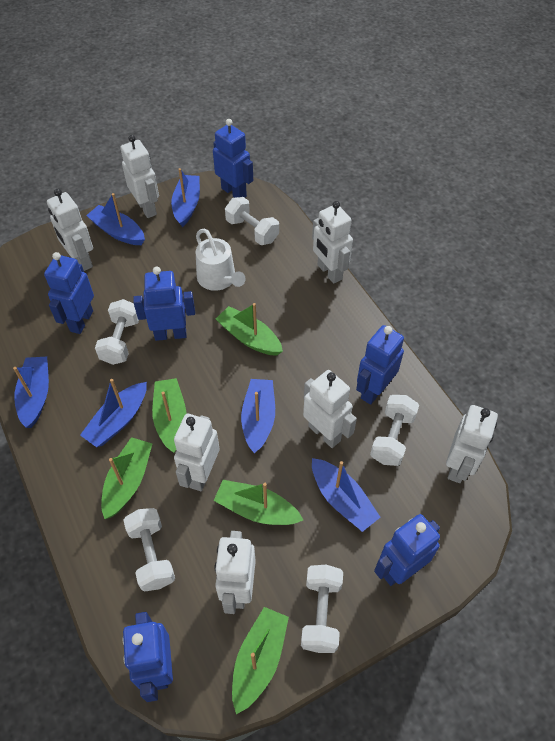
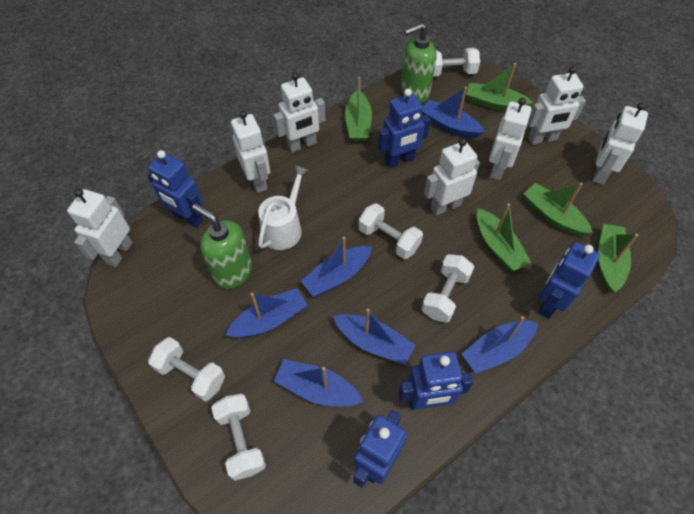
blue robot: [44,252,94,334] [122,612,173,702] [133,266,195,341] [213,119,253,198] [356,325,404,405] [374,514,440,586] = 6 -> [148,150,203,228] [353,410,407,488] [378,89,431,168] [399,351,474,410] [538,242,600,319] = 5
green soap dispenser: none = 0 -> [192,204,252,289] [401,23,437,103] = 2

